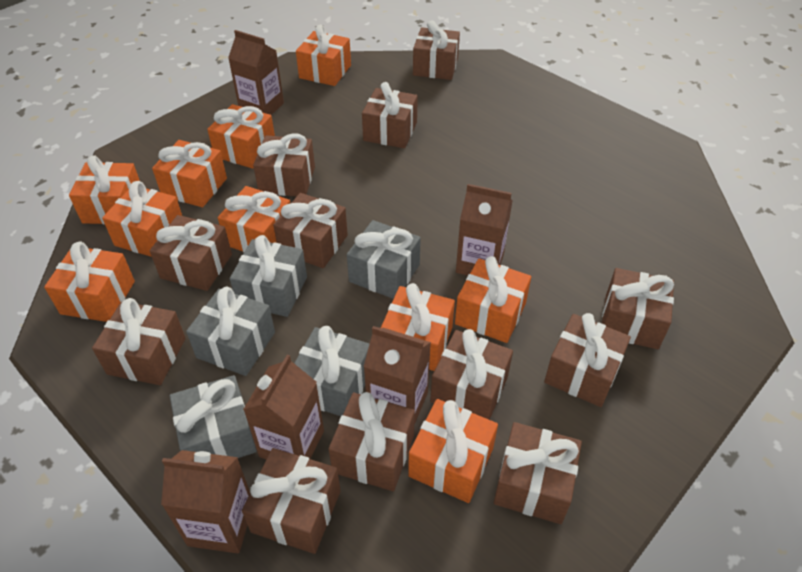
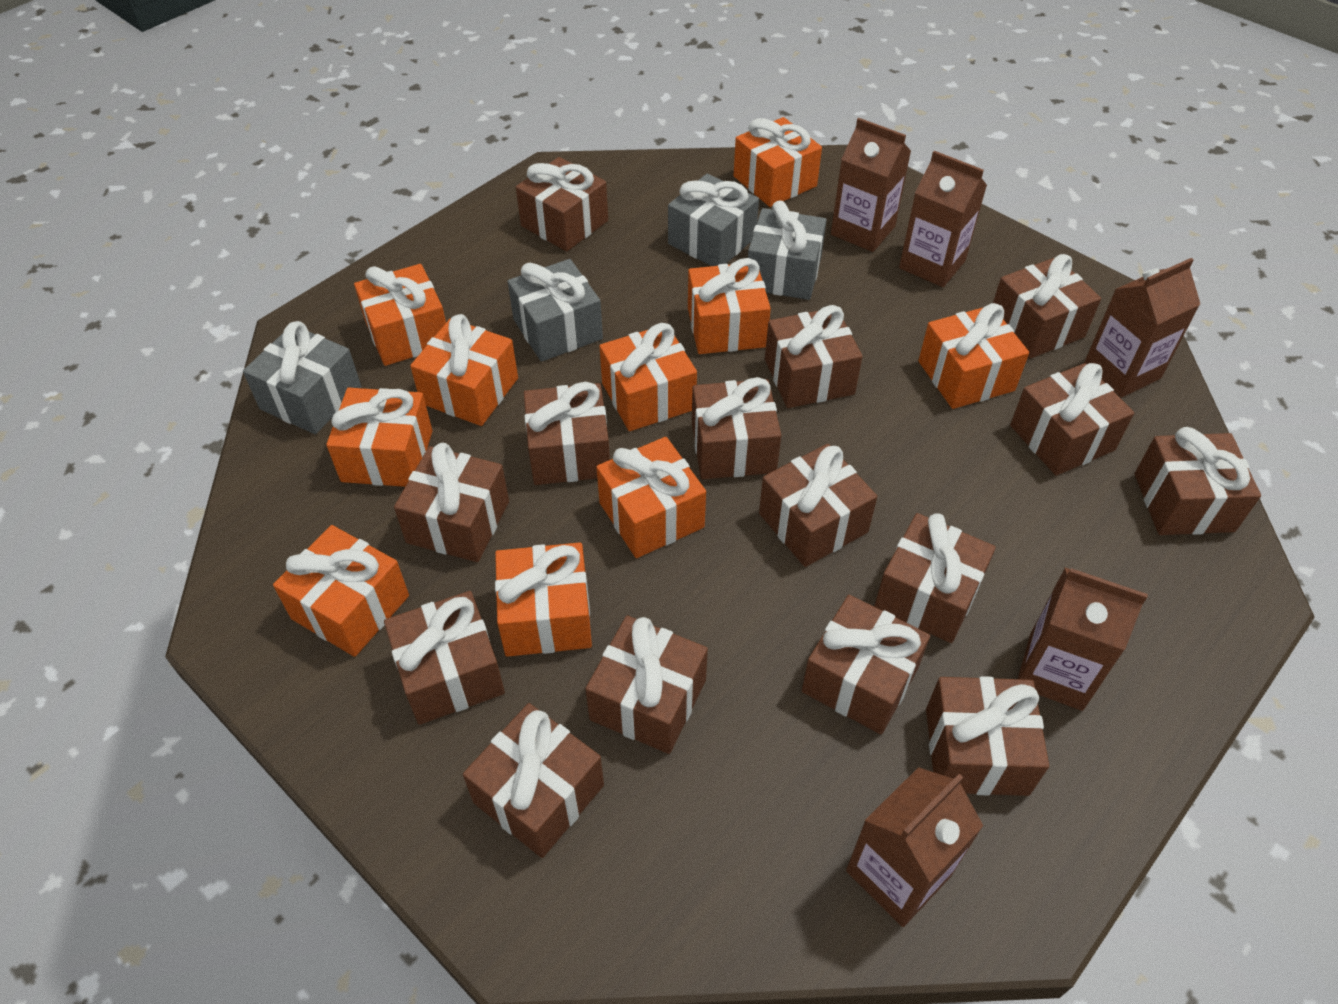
brown gift: [92,298,186,385] [150,215,232,291] [242,448,341,554] [253,133,315,196] [273,193,348,268] [328,392,415,491] [362,82,418,148] [413,20,460,80] [430,329,513,420] [494,422,582,524] [544,313,631,407] [602,268,674,349] = 12 -> [384,591,505,725] [394,443,509,562] [463,703,604,858] [516,157,608,251] [524,382,610,485] [585,616,708,754] [692,377,781,479] [759,444,877,567] [765,305,863,408] [802,595,930,734] [874,513,996,643] [926,676,1049,796] [993,254,1101,359] [1010,363,1134,476] [1135,427,1261,535] = 15
grey gift: [170,375,257,458] [186,287,275,376] [230,235,307,317] [294,326,369,416] [347,220,421,299] = 5 -> [243,321,361,434] [508,259,603,362] [668,174,759,266] [748,201,827,300] = 4

